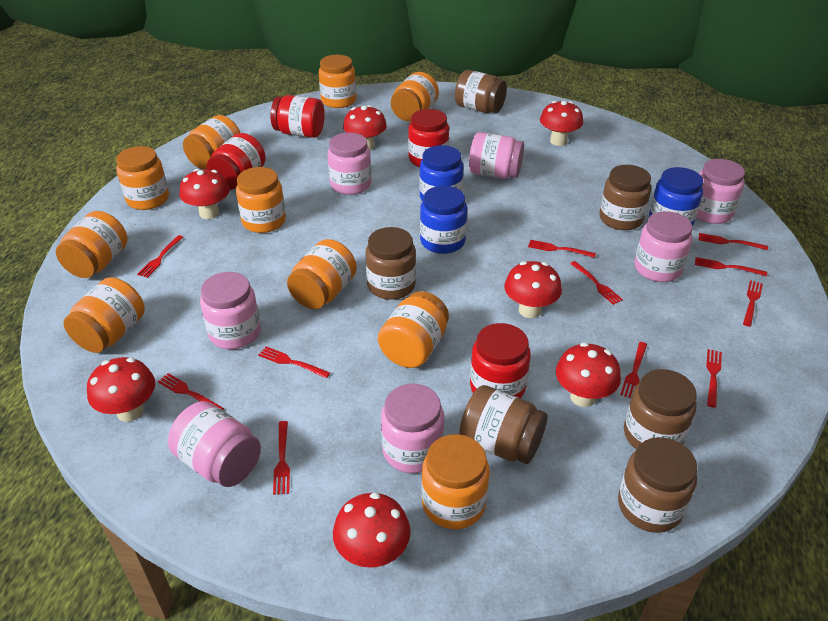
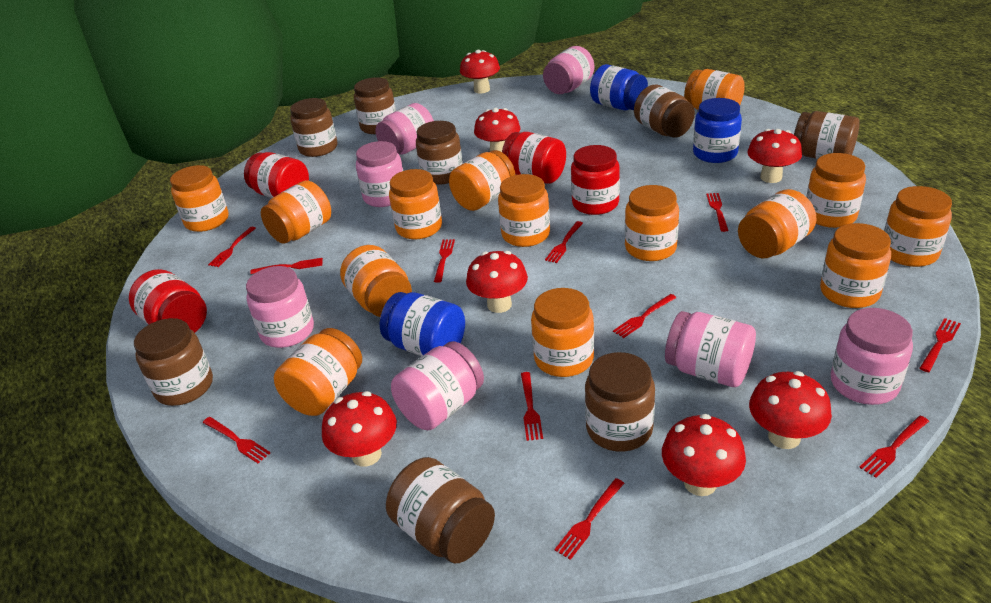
brown jar: [365,227,416,300] [455,70,507,113] [460,385,547,464] [599,165,651,230] [618,437,697,533] [624,369,697,450] = 6 -> [134,318,213,406] [290,98,337,157] [354,77,396,134] [386,457,495,563] [416,121,463,185] [585,352,655,452] [634,85,695,138] [794,111,860,159] = 8
orange jar: [56,211,128,278] [63,277,145,353] [116,146,169,210] [183,115,240,169] [236,167,286,233] [287,239,357,309] [319,55,356,108] [378,291,449,368] [391,72,439,121] [422,434,490,529] = 10 -> [170,165,229,232] [261,180,331,244] [274,328,362,416] [340,245,412,317] [389,169,442,239] [449,150,515,211] [498,174,550,247] [531,288,594,377] [625,185,679,261] [684,69,745,110] [738,189,816,258] [806,153,866,228] [820,223,891,308] [884,186,952,267] = 14

